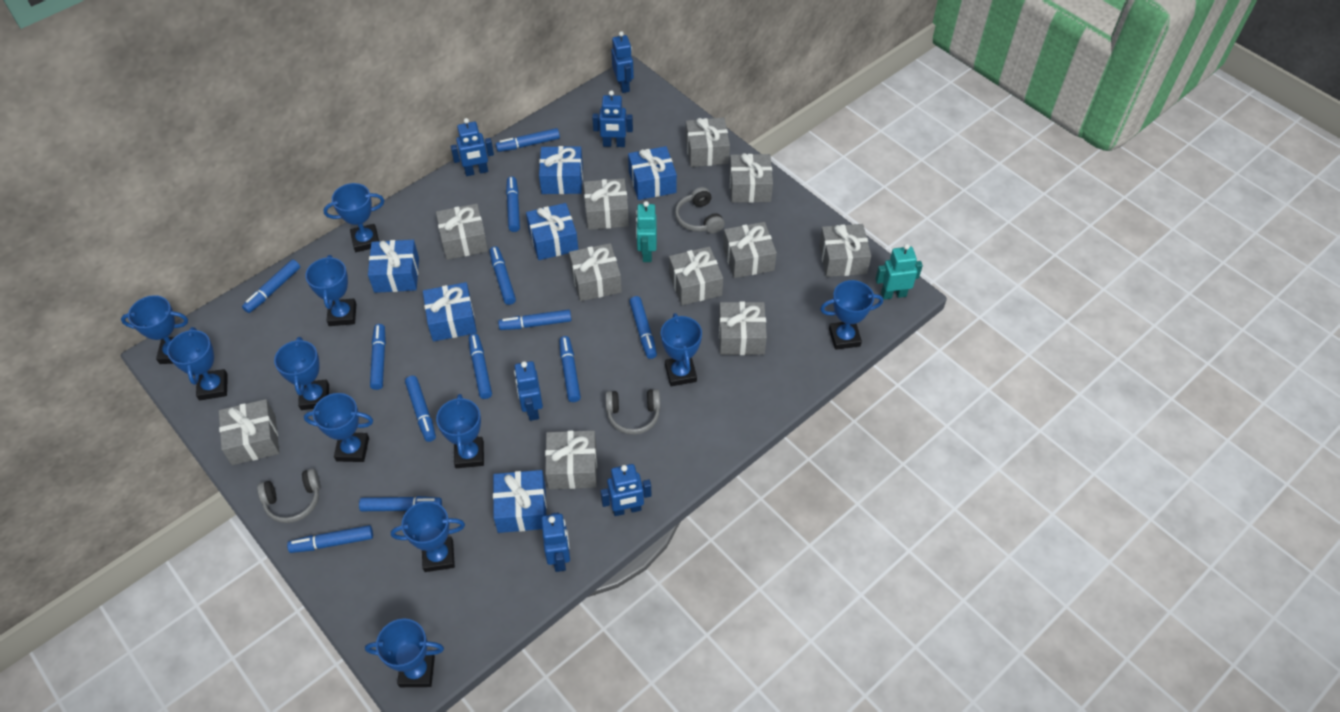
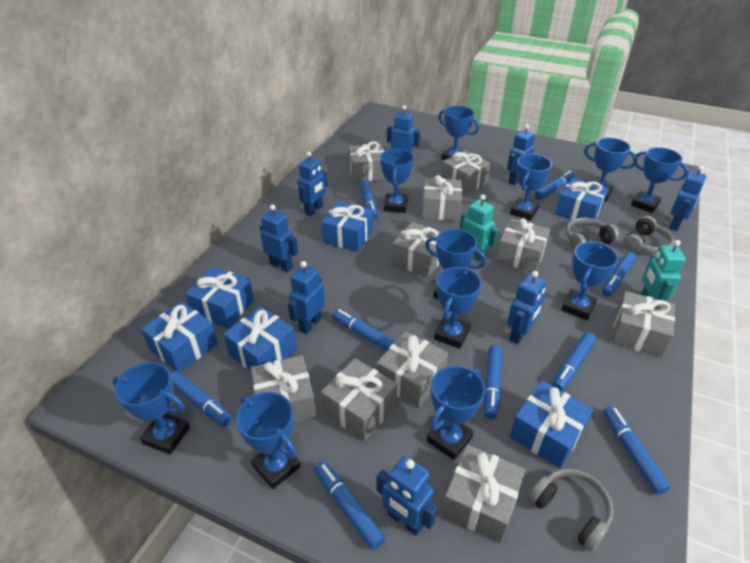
blue marker: [242,259,300,313] [287,525,373,553] [359,496,442,511] [370,324,386,390] [405,376,436,442] [469,334,492,399] [489,246,516,305] [496,128,560,152] [498,310,571,330] [506,176,520,232] [559,336,581,402] [629,296,657,359] = 12 -> [170,371,232,427] [315,461,385,550] [332,309,396,351] [359,180,378,220] [484,345,502,419] [535,170,575,200] [552,332,596,391] [602,252,636,296] [603,406,671,495] = 9
blue robot: [451,118,494,176] [514,361,543,421] [541,512,570,572] [592,90,633,147] [600,464,652,516] [611,31,634,93] = 6 -> [260,204,298,272] [288,261,325,334] [297,151,327,216] [377,456,437,536] [387,105,420,153] [507,124,535,185] [507,271,546,344] [669,165,706,231] = 8
grey gift: [219,399,279,465] [436,204,488,260] [545,430,597,489] [569,243,622,301] [584,178,629,230] [669,246,723,305] [686,117,730,167] [719,302,767,355] [723,222,777,278] [729,153,773,203] [819,224,871,277] = 11 -> [251,355,316,423] [321,358,398,441] [348,141,385,182] [377,331,448,408] [392,222,441,277] [422,175,462,221] [441,150,491,195] [442,445,526,543] [496,218,551,272] [612,291,675,357] = 10

